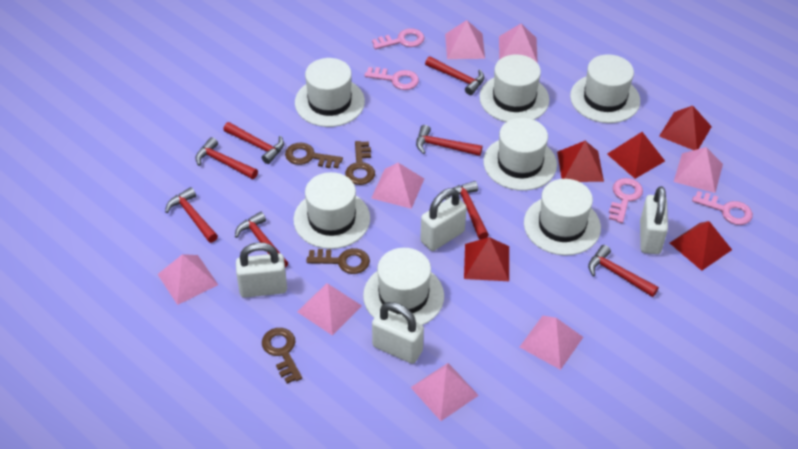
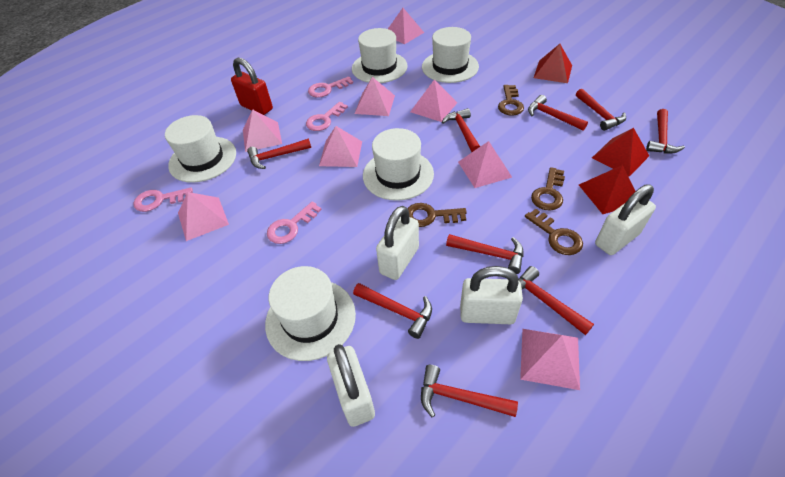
red hammer: [165,187,218,243] [195,137,258,179] [223,122,284,164] [235,212,288,268] [416,125,482,156] [425,56,484,95] [445,181,489,240] [588,245,659,297] = 8 -> [247,139,311,169] [353,283,432,339] [421,365,518,417] [442,108,480,152] [446,234,523,274] [518,266,594,335] [528,95,588,131] [576,89,626,131] [646,109,685,154] = 9
red padlock: none = 0 -> [231,57,273,115] = 1
red pyramid: [464,237,509,281] [557,141,604,182] [607,132,665,179] [659,105,712,150] [670,221,732,271] = 5 -> [534,44,572,83] [579,165,635,214] [592,128,649,177] = 3
white hat: [293,172,370,249] [295,58,365,127] [363,248,444,325] [479,54,549,122] [483,118,557,191] [524,179,601,255] [570,54,640,123] = 7 -> [165,115,236,183] [265,266,356,361] [352,28,408,83] [363,128,434,201] [422,27,479,83] = 5

